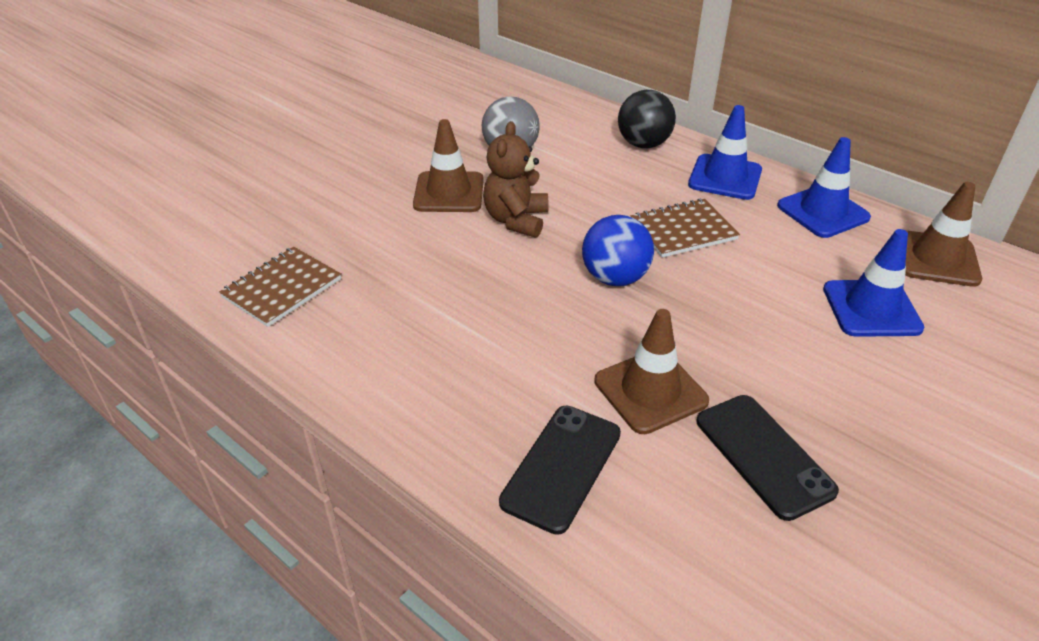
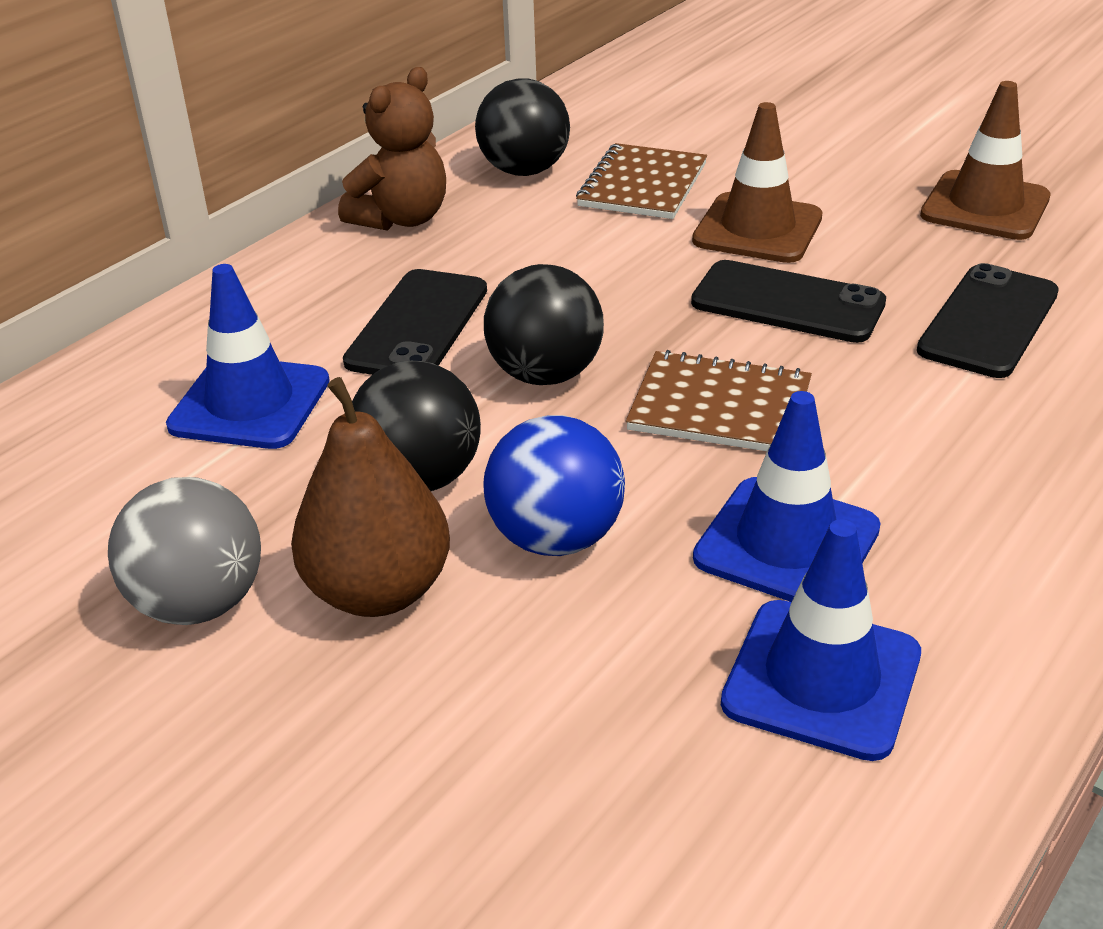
black ball: [618,90,676,148] = 1 -> [352,361,481,491] [475,78,570,176] [484,264,604,385] = 3
black phone: [499,406,621,535] [697,395,839,521] = 2 -> [343,269,487,375] [691,260,886,343] [917,263,1059,378] = 3
brown pear: none = 0 -> [291,377,450,617] = 1
brown traffic cone: [413,119,484,212] [594,309,709,434] [905,182,982,287] = 3 -> [692,102,823,263] [920,81,1050,240] = 2

